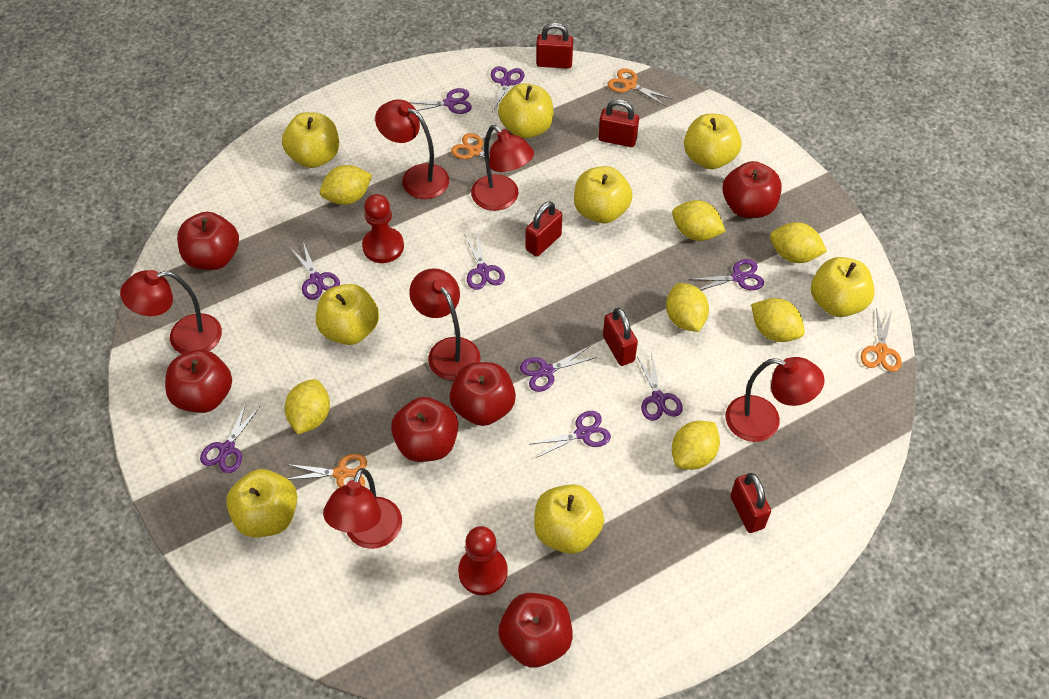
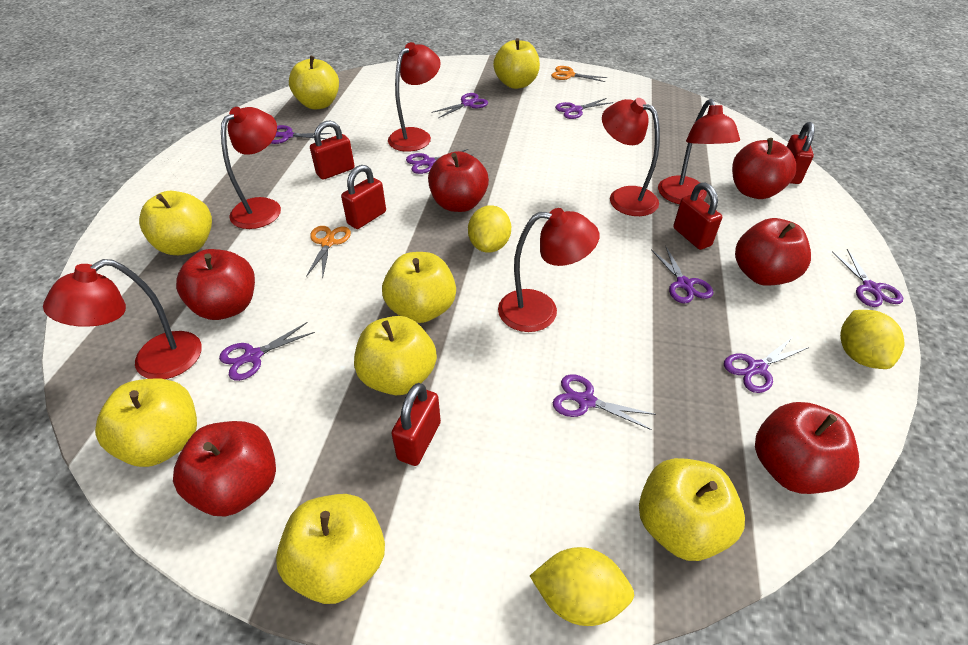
orange scissors: [286,454,367,488] [451,133,509,174] [607,68,672,106] [861,307,902,372] = 4 -> [306,226,351,279] [551,66,607,82] = 2
red pawn: [362,194,404,263] [458,526,508,595] = 2 -> none = 0
yellow lemon: [285,379,330,434] [320,165,372,205] [666,283,709,332] [672,200,726,241] [672,421,720,470] [751,298,805,342] [770,222,827,263] = 7 -> [468,205,511,253] [530,547,634,626] [840,310,905,369] = 3

